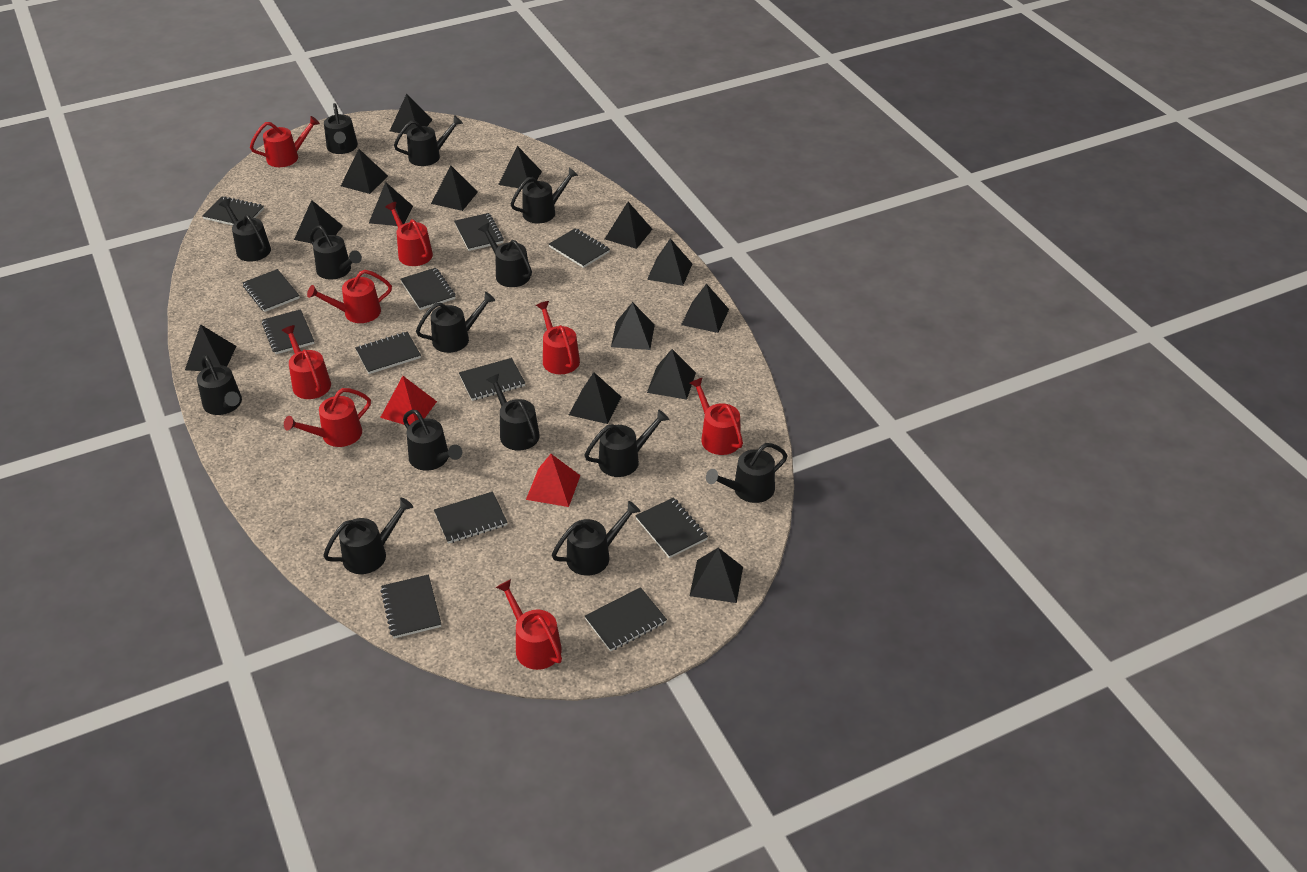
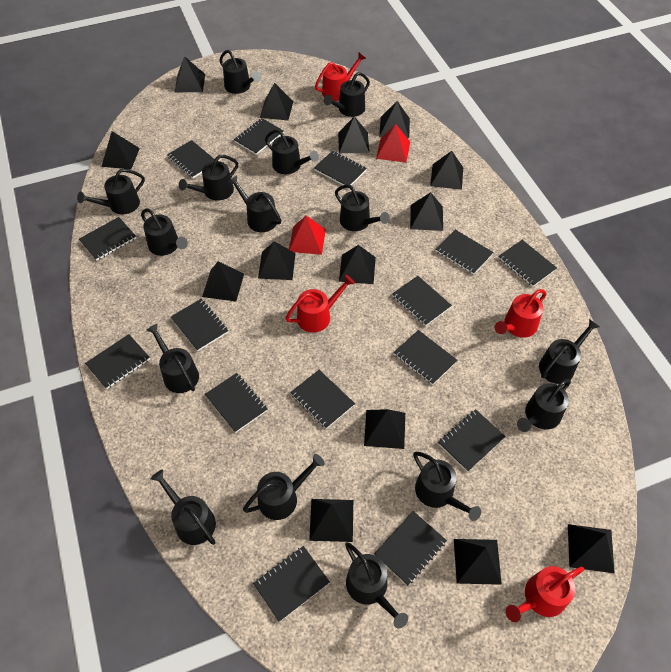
black notebook: [202,196,264,225] [242,269,300,312] [262,309,314,354] [355,332,421,374] [380,574,441,638] [400,268,455,310] [434,491,508,544] [454,213,504,251] [459,358,525,401] [549,228,610,268] [585,587,667,652] [635,497,708,558] = 12 -> [79,217,136,261] [85,334,150,389] [167,140,215,178] [171,299,228,351] [205,373,267,433] [234,118,284,155] [253,546,330,622] [290,370,355,429] [314,150,367,185] [374,511,447,586] [392,276,452,326] [394,330,457,385] [436,229,494,275] [438,409,506,472] [499,240,557,287] = 15
black watering can: [197,355,242,415] [219,199,271,262] [310,225,362,280] [323,498,413,574] [324,103,358,154] [394,115,463,166] [403,409,462,471] [416,292,495,353] [478,223,532,287] [486,374,540,450] [511,168,578,223] [552,501,640,576] [584,409,669,477] [706,443,787,503] = 14 -> [77,169,145,215] [141,208,188,256] [146,324,199,393] [151,469,216,545] [179,155,238,201] [219,50,261,94] [228,175,281,232] [243,454,325,520] [265,129,319,174] [324,72,370,117] [335,185,390,231] [345,542,408,629] [413,452,481,521] [517,379,571,432] [539,319,600,384] = 15
red watering can: [250,116,320,167] [282,325,331,399] [284,388,371,447] [307,270,392,323] [385,202,433,266] [496,579,562,670] [536,301,580,374] [690,377,743,455] = 8 -> [285,275,355,332] [315,53,366,101] [495,289,546,338] [506,566,584,622] = 4

